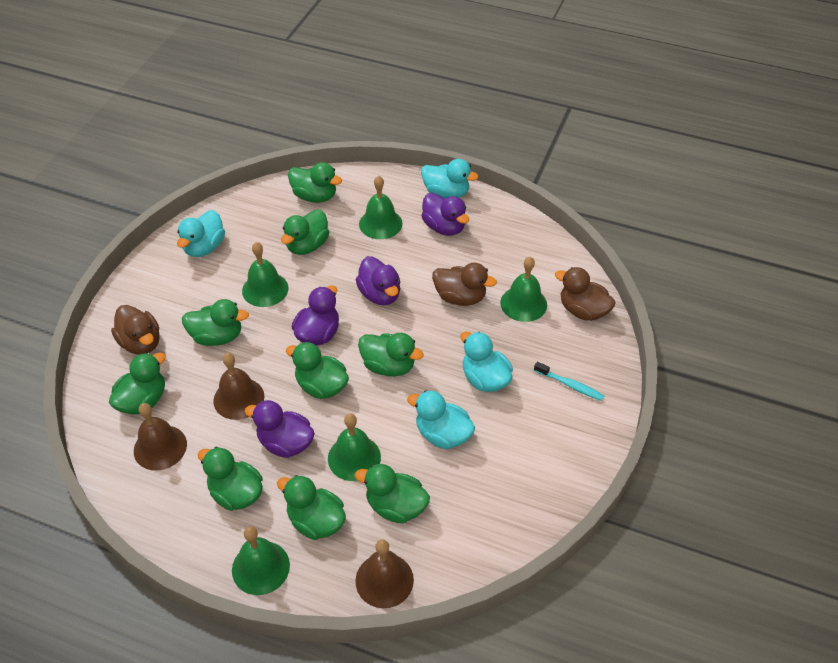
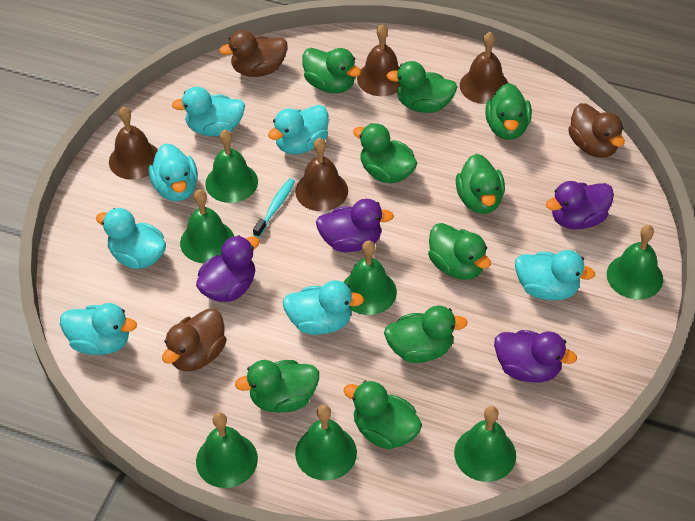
brown bell: [134,403,187,471] [213,353,264,420] [356,539,414,608] = 3 -> [109,107,158,180] [295,138,348,211] [357,24,400,96] [460,32,508,104] = 4
green bell: [232,526,290,595] [242,242,288,307] [328,414,381,481] [359,176,403,239] [500,257,547,322] = 5 -> [180,190,234,263] [196,412,258,488] [205,130,258,203] [295,405,357,481] [343,240,397,315] [454,406,516,482] [607,225,663,300] = 7
turquoise duck: [177,210,225,257] [407,390,475,449] [421,159,479,199] [460,332,513,392] = 4 -> [60,303,137,355] [96,208,166,269] [149,143,198,201] [172,87,245,136] [268,105,329,155] [282,280,364,335] [515,250,595,300] = 7

